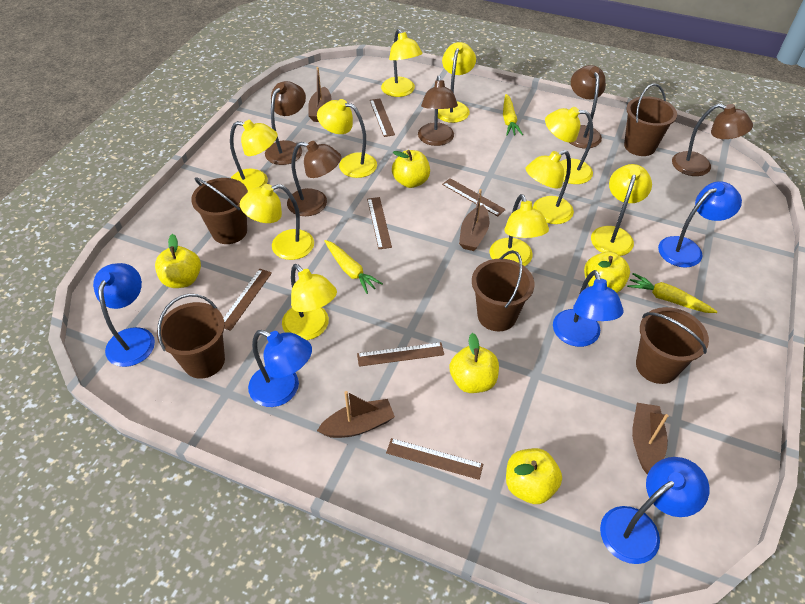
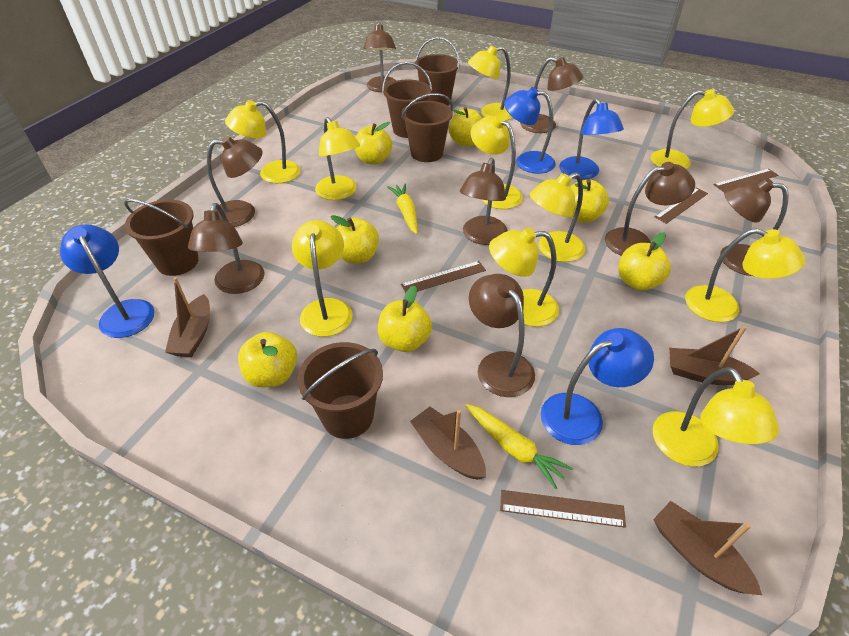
blue lamp: [93,263,155,367] [248,330,312,407] [553,270,624,347] [600,457,709,564] [658,181,742,268] = 5 -> [60,225,155,338] [504,87,556,174] [541,328,654,445] [559,99,624,180] = 4
brown lamp: [265,81,306,165] [287,141,341,216] [418,76,458,146] [569,65,606,148] [672,104,753,176] = 5 -> [188,203,265,294] [207,136,263,227] [363,22,396,92] [460,158,508,245] [469,274,535,397] [520,57,583,133] [605,162,695,256] [720,178,789,276] = 8
brown ruler: [223,269,272,331] [357,342,444,367] [367,197,392,249] [370,98,395,137] [386,438,483,480] [442,178,506,216] = 6 -> [401,261,486,293] [500,490,626,528] [655,188,708,224] [714,169,778,192] = 4
yellow apple: [155,234,201,288] [392,150,430,188] [449,333,499,393] [506,448,562,504] [584,251,630,293] = 5 -> [238,332,297,387] [330,215,379,264] [355,122,392,165] [378,286,432,352] [449,107,482,147] [570,179,609,223] [618,233,671,291] = 7
yellow carrot: [325,240,383,294] [503,94,523,135] [627,273,717,313] = 3 -> [388,183,418,234] [465,404,573,489] = 2

